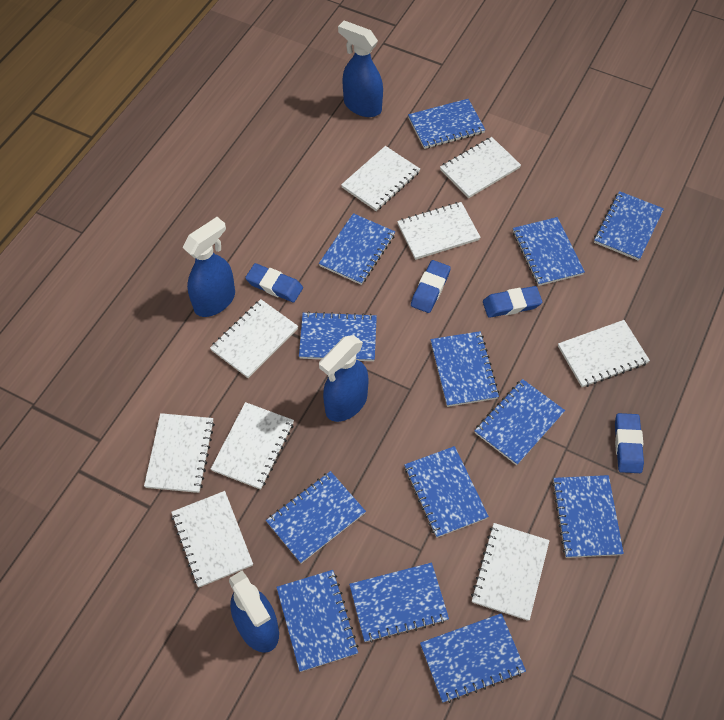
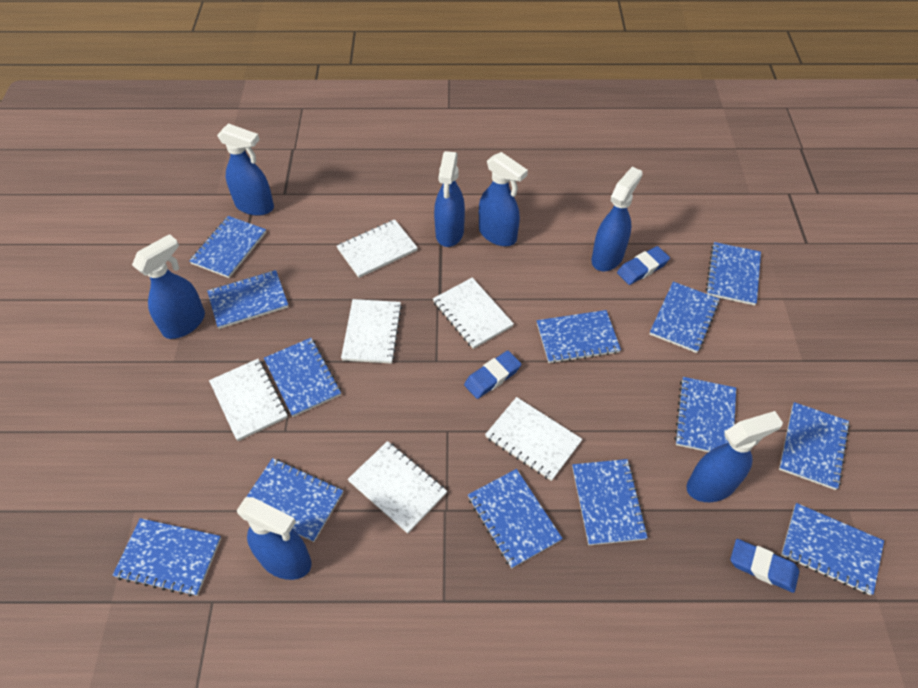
blue eraser: [245,263,303,303] [411,260,451,313] [483,286,542,318] [615,413,644,473] = 4 -> [464,351,521,399] [617,246,670,285] [731,539,799,593] = 3
blue spray bottle: [182,217,235,317] [229,571,279,653] [319,335,369,422] [338,20,383,117] = 4 -> [132,234,205,339] [217,123,274,216] [237,497,311,580] [434,151,465,247] [479,152,528,246] [592,167,643,271] [687,411,783,502] = 7
white notebook: [144,413,215,493] [171,491,253,587] [210,299,298,378] [211,402,294,490] [341,146,420,211] [397,202,481,260] [440,137,521,198] [471,523,550,621] [558,320,650,387] = 9 -> [209,359,288,441] [337,219,418,278] [341,299,402,364] [348,441,447,534] [433,278,514,349] [485,397,582,481] = 6

